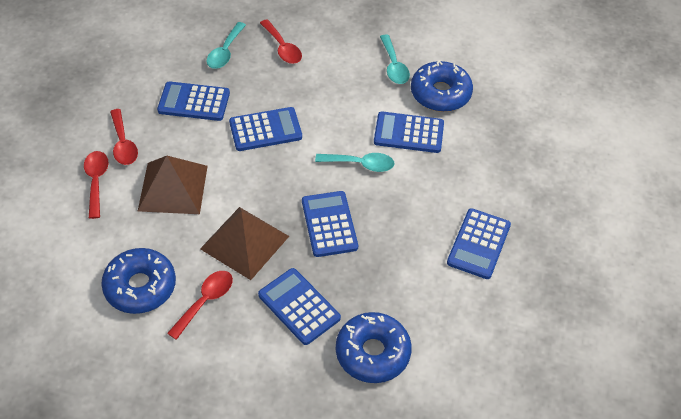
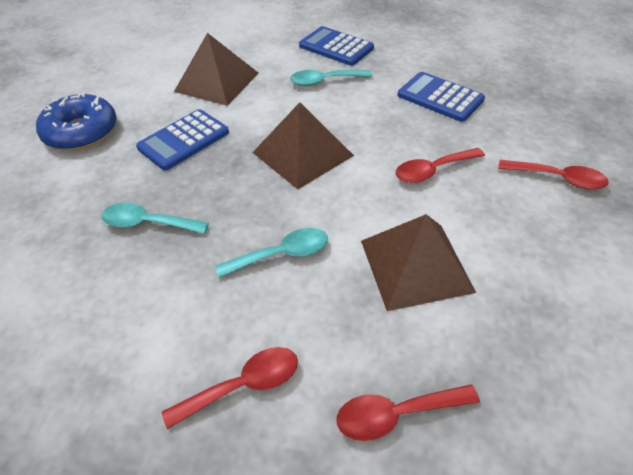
blue calculator: [157,81,230,121] [229,107,302,151] [258,268,341,345] [302,191,358,257] [374,111,444,153] [447,208,511,279] = 6 -> [136,109,229,170] [299,26,374,66] [398,72,485,122] = 3
blue donut: [101,248,176,314] [336,312,412,383] [411,60,473,112] = 3 -> [36,92,117,151] = 1
brown pyramid: [138,156,208,214] [200,207,289,280] = 2 -> [174,33,259,106] [252,102,354,189] [361,214,476,311] = 3

